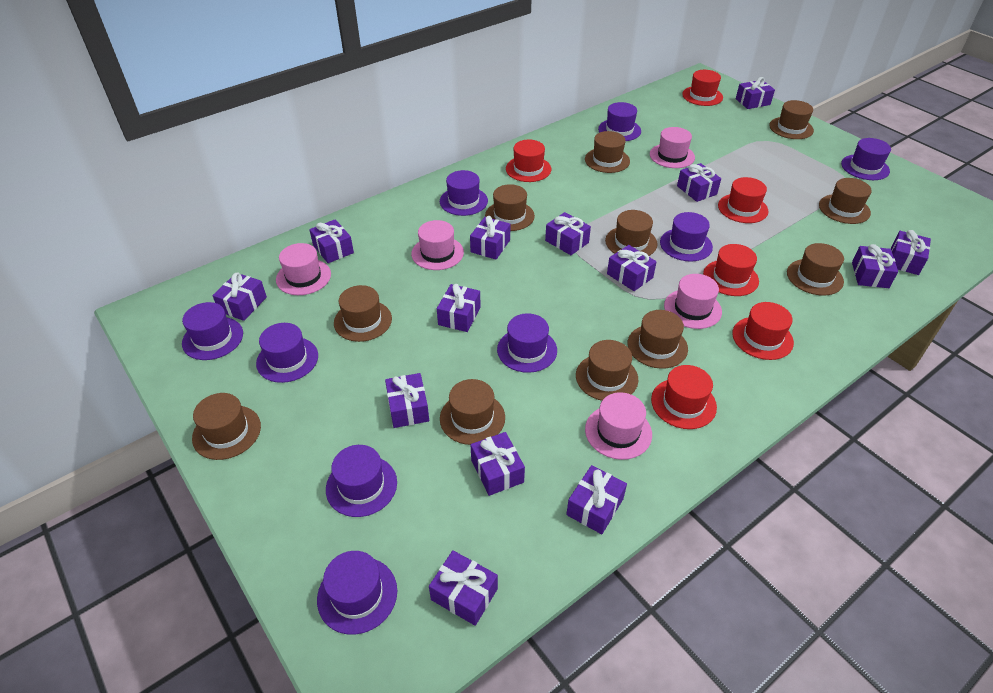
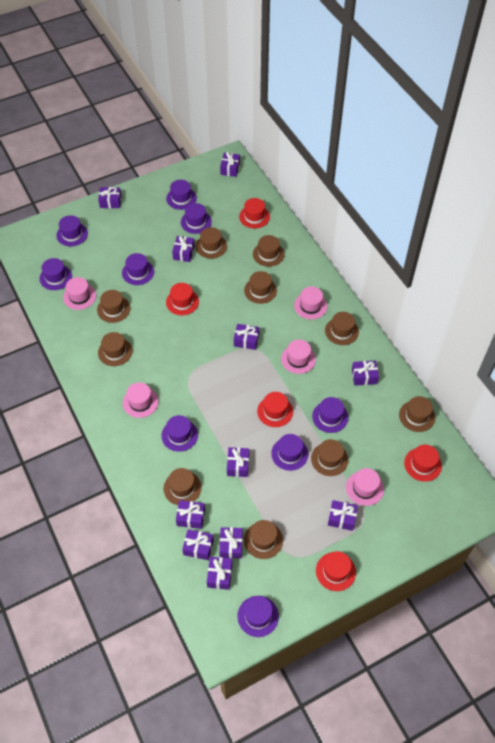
brown hat: [192,393,261,460] [334,285,392,342] [440,379,505,445] [485,184,535,231] [576,340,638,401] [585,131,630,173] [605,210,658,256] [628,310,688,369] [769,100,814,139] [787,243,844,296] [819,178,872,224] = 11 -> [97,290,130,323] [98,332,132,366] [164,468,202,505] [196,227,227,259] [244,271,277,304] [244,520,283,559] [253,235,285,267] [311,439,348,476] [325,312,359,345] [399,396,435,432] = 10
purple gift: [212,273,267,321] [309,219,354,263] [385,373,429,428] [429,550,498,626] [437,284,481,332] [470,216,510,260] [471,432,525,496] [545,212,591,255] [566,465,627,534] [607,245,657,291] [677,163,721,202] [736,77,775,109] [852,244,898,288] [891,230,931,275] = 14 -> [98,187,121,208] [172,236,195,262] [176,500,205,529] [182,529,214,560] [207,557,232,590] [219,527,243,559] [220,152,240,177] [227,447,249,477] [234,324,259,350] [328,500,358,531] [352,361,379,386] = 11
red hat: [506,140,551,182] [651,365,717,429] [682,70,723,106] [703,244,759,296] [718,177,768,223] [732,302,794,360] = 6 -> [166,283,199,315] [239,198,270,229] [257,392,293,427] [316,551,356,591] [404,445,442,482] = 5

